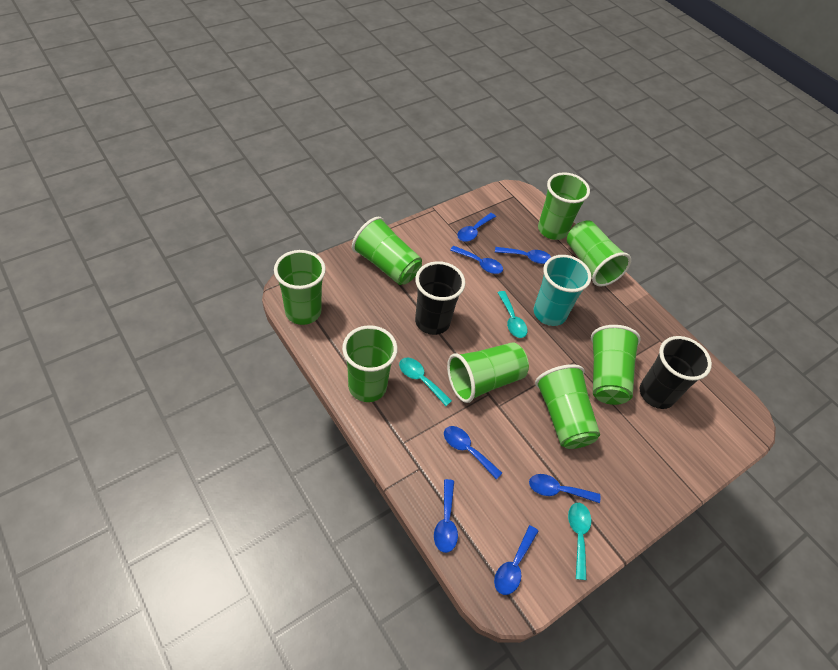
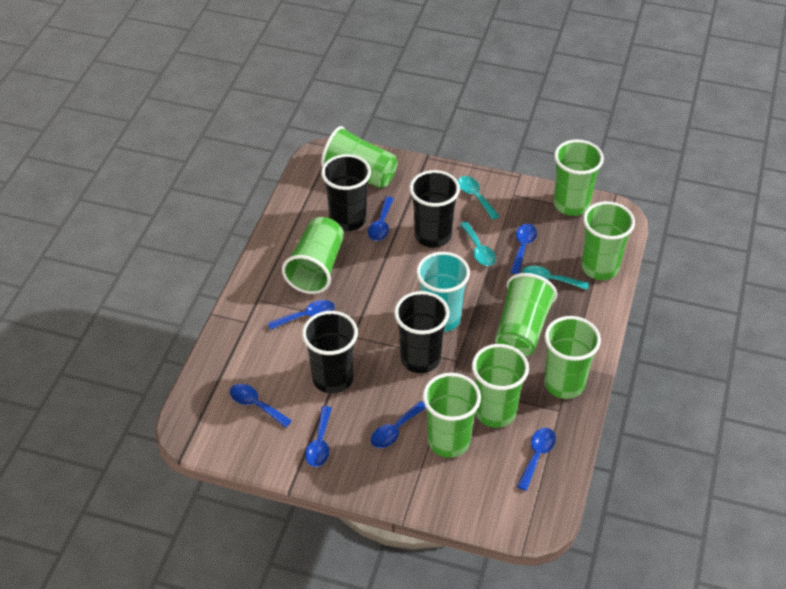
black cup: [415,261,465,335] [640,336,712,409] = 2 -> [302,311,358,394] [321,154,371,231] [394,291,450,373] [409,170,460,248] = 4

